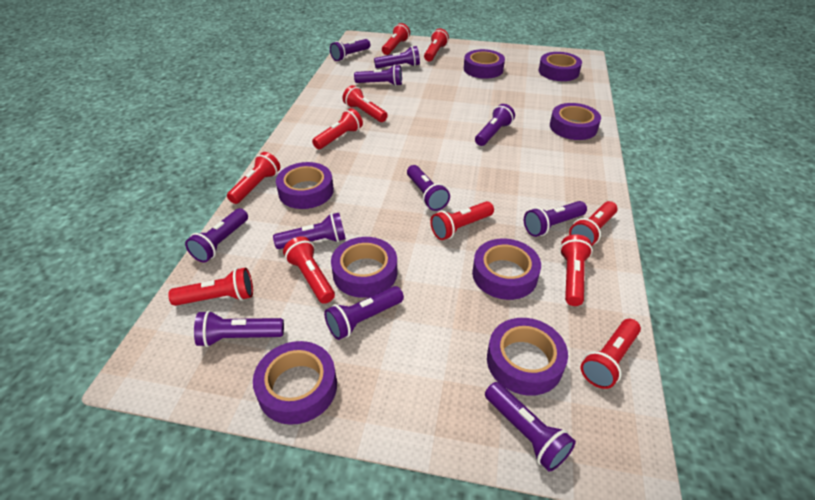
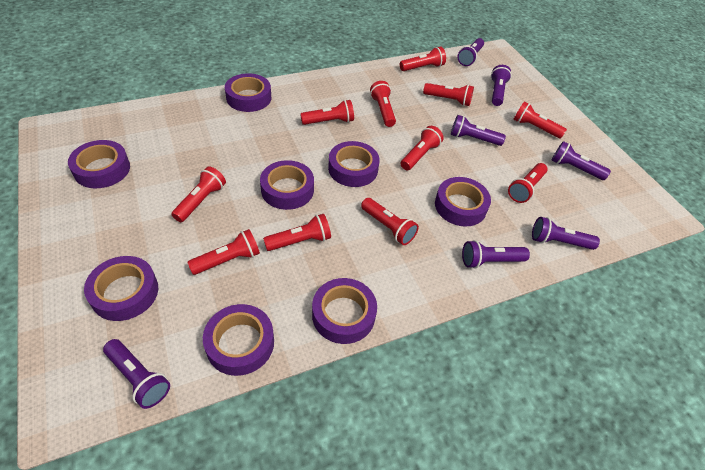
purple flashlight: [185,208,248,262] [194,311,284,347] [273,213,346,249] [324,286,404,340] [330,39,370,61] [354,65,402,86] [374,46,420,68] [407,165,450,211] [475,104,515,146] [485,382,576,472] [524,201,587,237] = 11 -> [103,339,170,409] [451,115,506,146] [457,38,484,66] [462,240,530,269] [491,65,512,106] [532,217,600,250] [552,141,611,180] = 7

